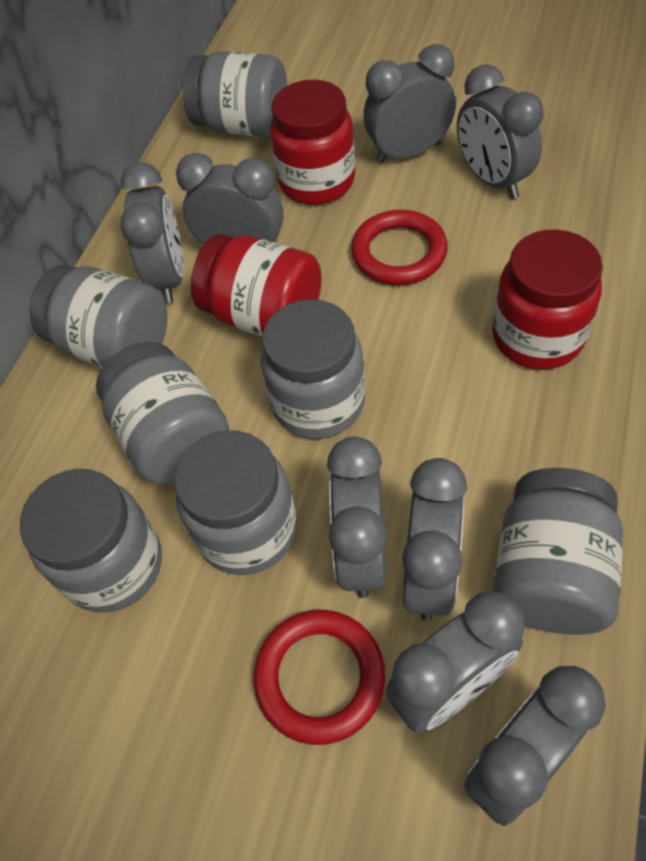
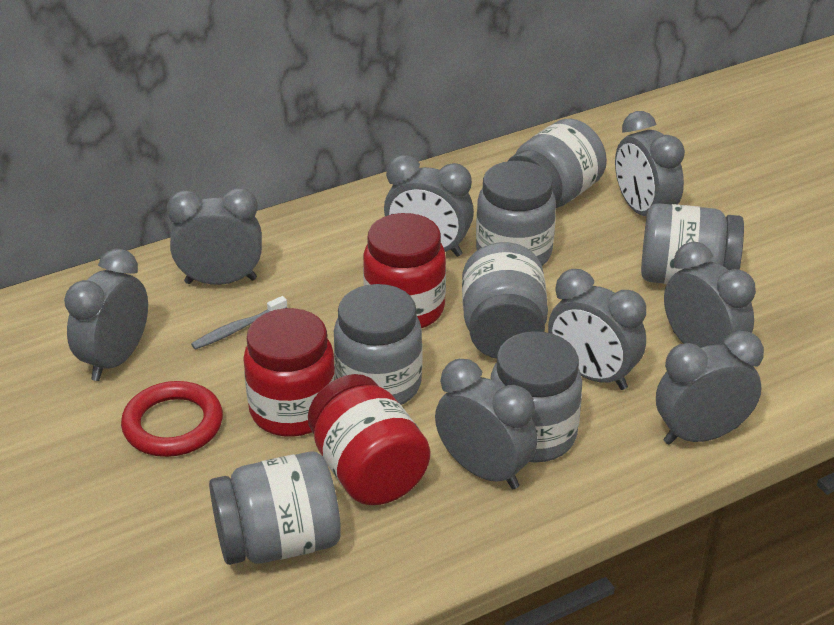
grey toothbrush: none = 0 -> [191,296,287,350] = 1
red ring: [253,610,385,745] [351,210,448,285] = 2 -> [121,381,223,457] = 1

